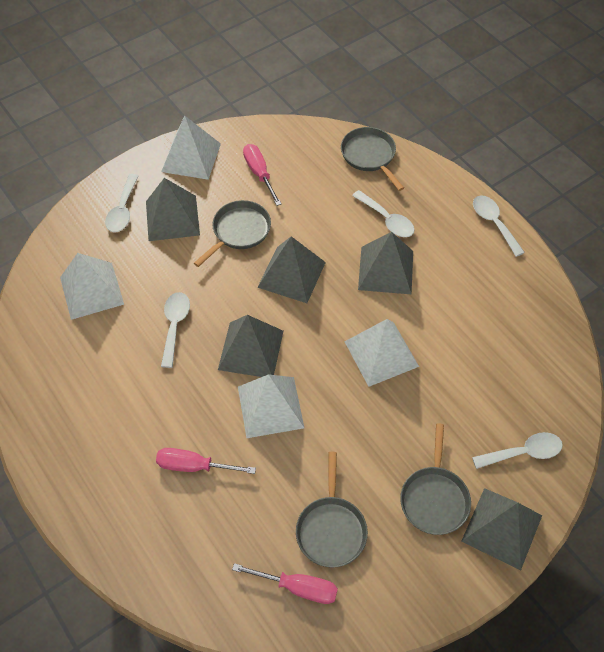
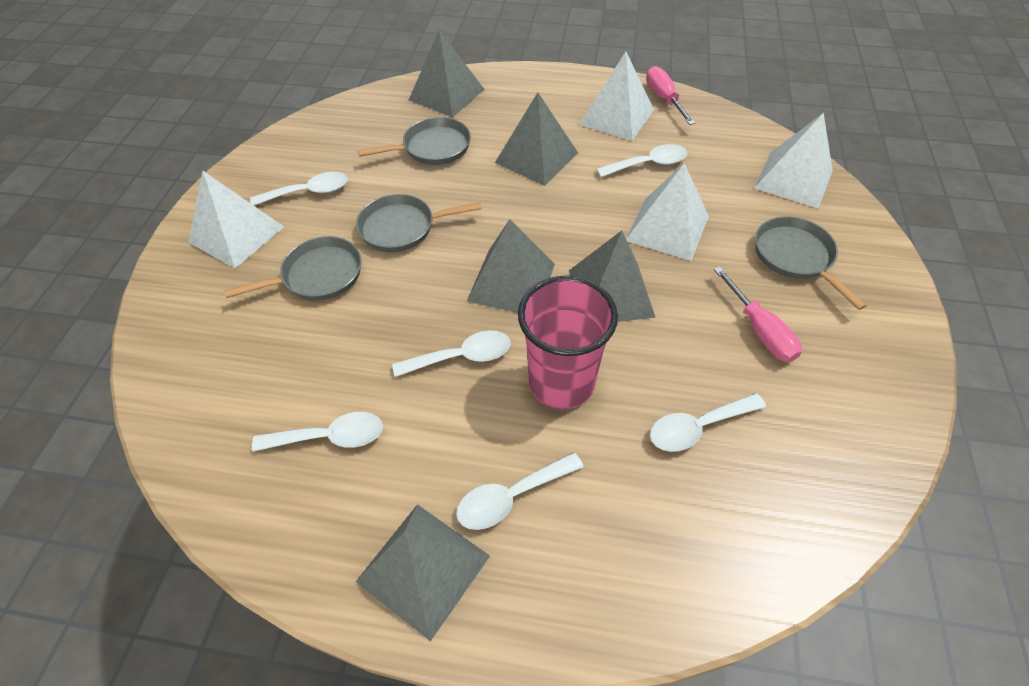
pink cup: none = 0 -> [518,276,618,410] = 1
pink screwdriver: [156,448,256,474] [232,563,338,604] [243,144,282,206] = 3 -> [646,66,695,125] [714,267,802,362] = 2
white spoon: [105,174,139,232] [161,292,190,368] [352,190,415,237] [472,432,563,469] [473,195,525,257] = 5 -> [250,172,348,206] [252,412,383,452] [392,330,511,377] [456,452,584,530] [596,144,688,177] [650,393,766,452] = 6

